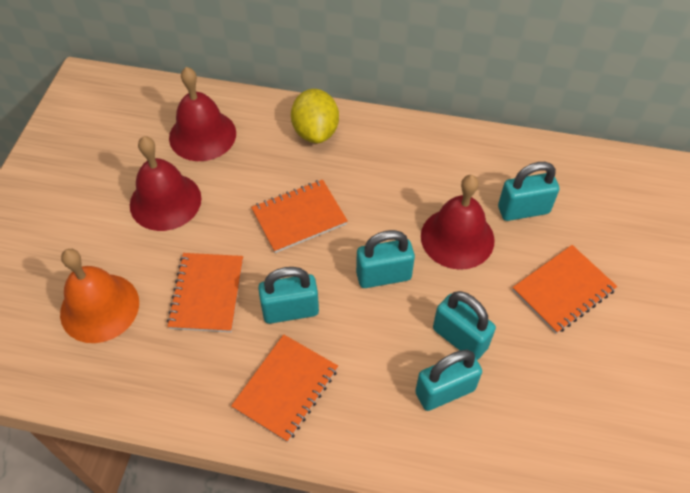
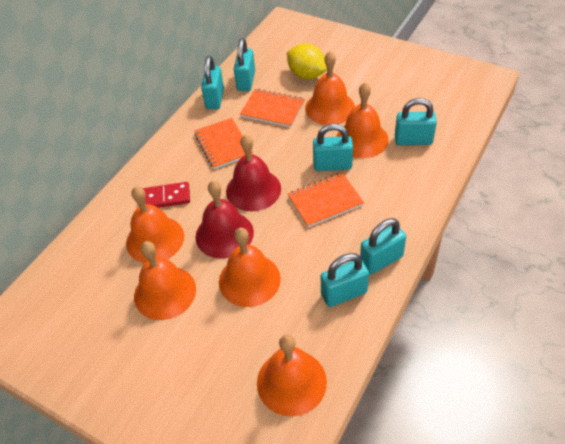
orange bell: [60,249,139,343] = 1 -> [126,186,184,263] [134,241,196,320] [219,228,281,307] [257,334,327,417] [305,51,355,125] [336,82,389,158] = 6
orange notebook: [167,253,243,332] [231,334,338,442] [251,180,348,253] [512,245,617,334] = 4 -> [194,118,253,169] [240,89,305,128] [288,173,364,227] = 3
red bell: [130,136,202,231] [169,67,236,161] [421,175,495,270] = 3 -> [195,181,254,259] [226,134,281,211] = 2
red domino: none = 0 -> [143,182,190,208] = 1
turquoise padlock: [258,267,319,324] [356,230,415,288] [415,350,482,411] [433,291,496,360] [498,162,559,221] = 5 -> [201,56,224,109] [234,38,255,91] [313,124,353,171] [321,253,369,307] [360,218,406,274] [395,98,437,145] = 6

